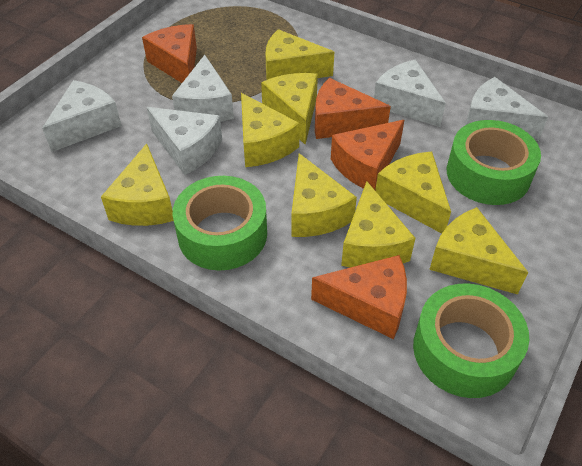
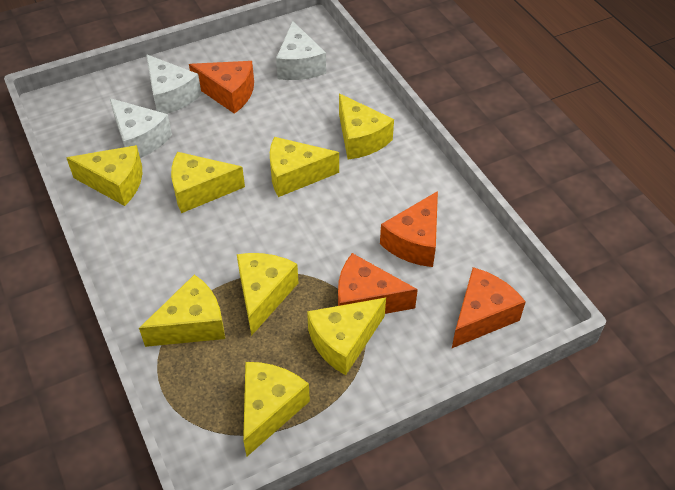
green tape: [172,176,267,271] [413,283,529,398] [447,120,541,205] = 3 -> none = 0
white cheese: [42,80,122,152] [146,107,222,175] [172,55,234,122] [374,59,446,127] [465,77,548,141] = 5 -> [109,98,172,158] [146,54,202,114] [276,21,326,80] = 3

